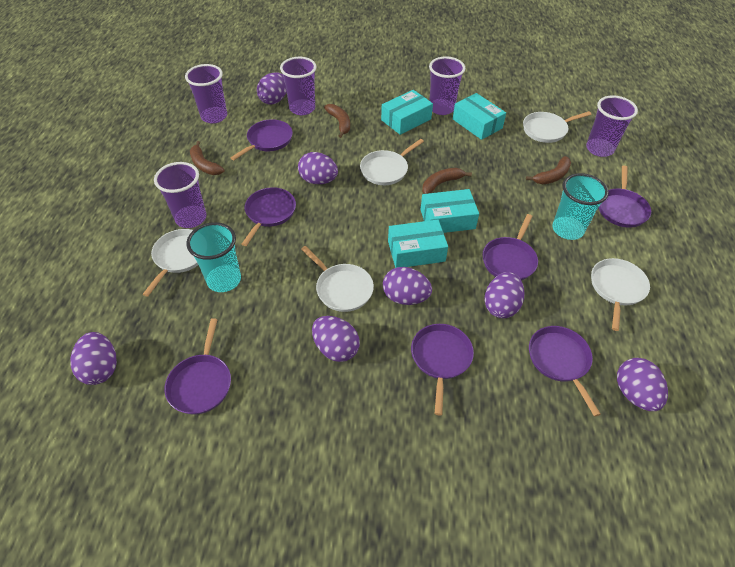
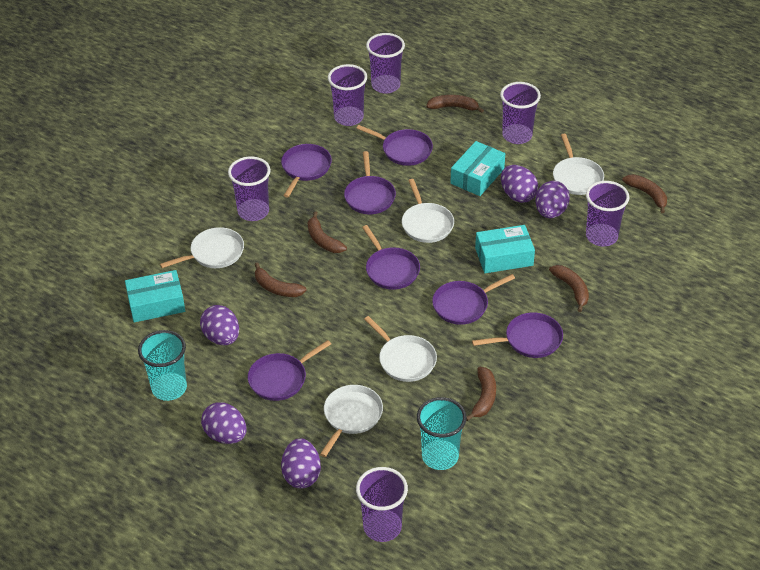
brown banana: [190,141,224,175] [324,104,350,138] [422,168,472,194] [526,156,571,184] = 4 -> [255,262,307,297] [308,212,347,253] [426,95,484,113] [466,367,496,421] [549,265,589,312] [622,174,667,213] = 6
purple cup: [154,162,207,228] [185,64,227,124] [280,57,316,115] [429,56,465,115] [586,95,638,157] = 5 -> [228,156,271,221] [328,64,367,126] [356,467,408,542] [366,33,405,94] [500,82,541,144] [586,181,630,246] = 6
purple egg: [70,332,117,385] [257,72,287,105] [298,152,338,184] [312,316,360,362] [383,267,432,305] [484,272,525,318] [617,358,668,411] = 7 -> [200,305,239,345] [201,402,246,444] [281,438,321,488] [501,165,538,203] [535,181,570,218] = 5
turquoise box: [381,90,433,135] [388,220,448,268] [420,189,479,233] [453,93,506,140] = 4 -> [125,270,185,322] [450,141,505,196] [475,225,535,273] = 3

